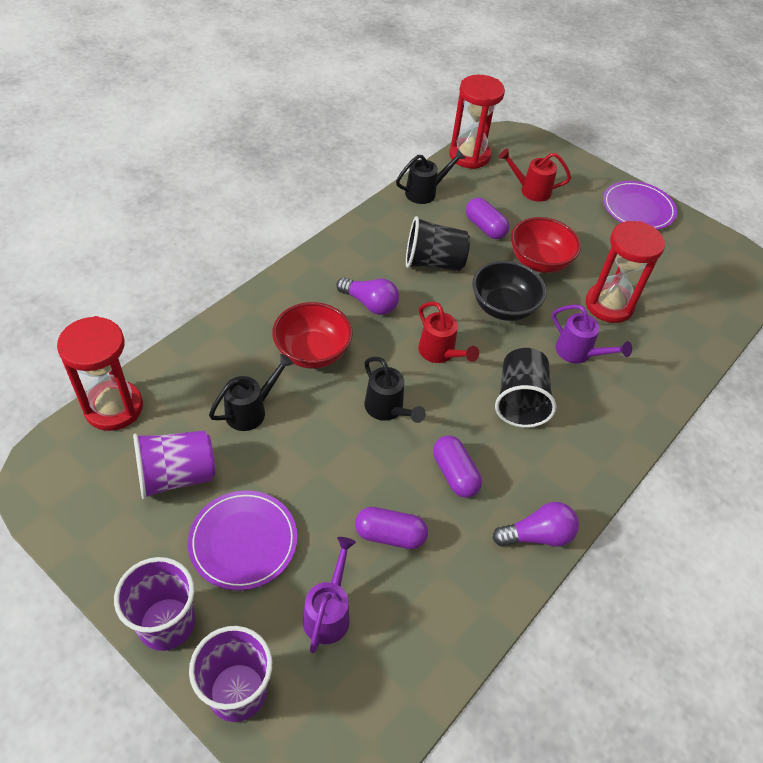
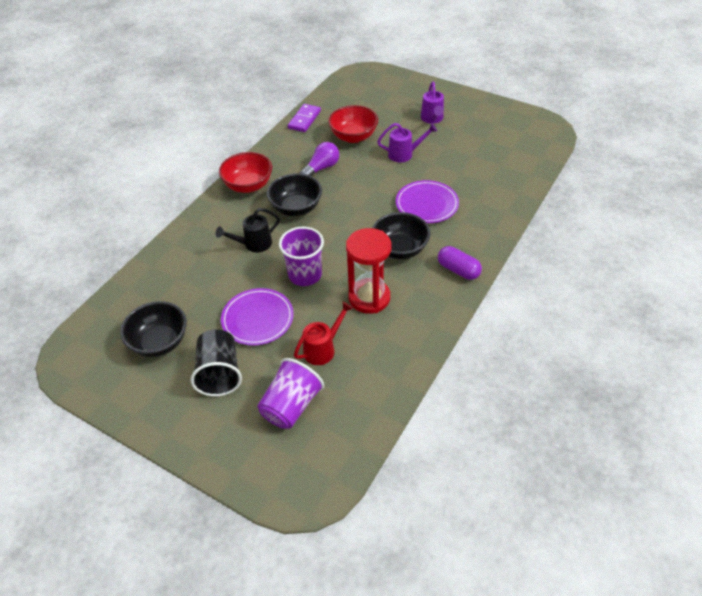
black bowl: [472,261,546,321] = 1 -> [120,301,187,357] [267,173,322,216] [372,212,431,259] = 3
black cup: [406,216,470,271] [495,348,556,428] = 2 -> [191,329,242,396] = 1
black watering can: [209,354,294,431] [364,357,426,423] [396,149,465,204] = 3 -> [216,208,280,252] = 1
purple capsule: [355,507,428,549] [433,435,482,498] [466,198,509,239] = 3 -> [438,246,482,280] = 1
purple cup: [114,557,195,651] [133,431,215,500] [189,626,272,722] = 3 -> [257,358,324,429] [279,227,324,286] = 2
purple domino: none = 0 -> [288,104,321,132] = 1
purple light bulb: [336,277,399,315] [493,502,579,547] = 2 -> [300,142,340,176] = 1
red hourglass: [57,316,143,431] [449,75,505,169] [586,221,665,323] = 3 -> [346,228,391,314] = 1
red watering can: [418,302,479,363] [499,148,571,202] = 2 -> [294,302,353,365] = 1

